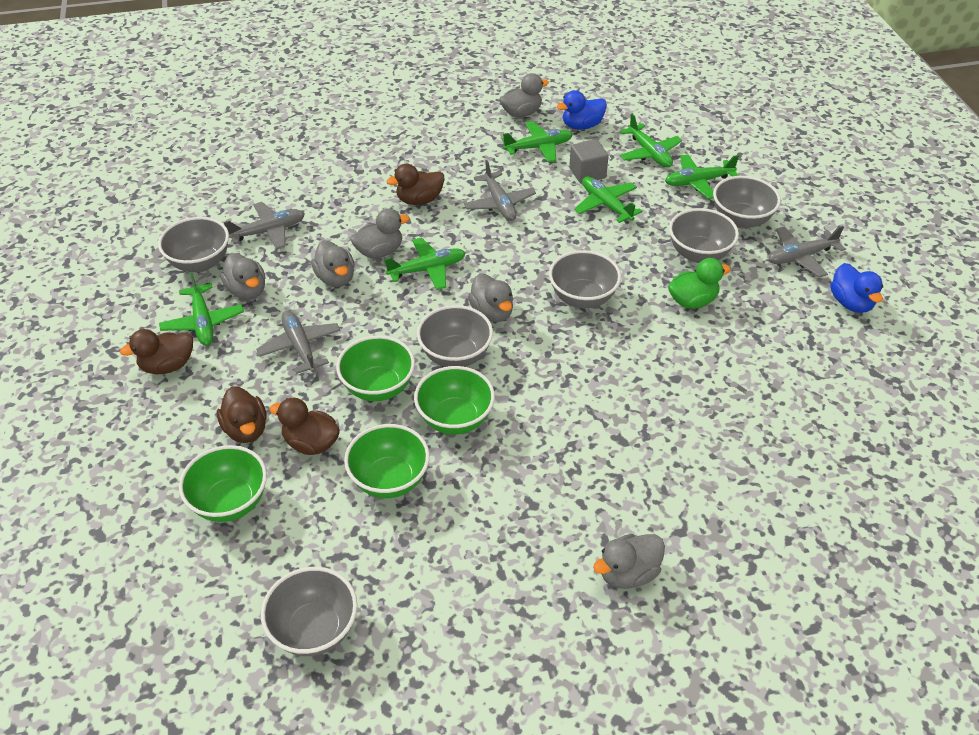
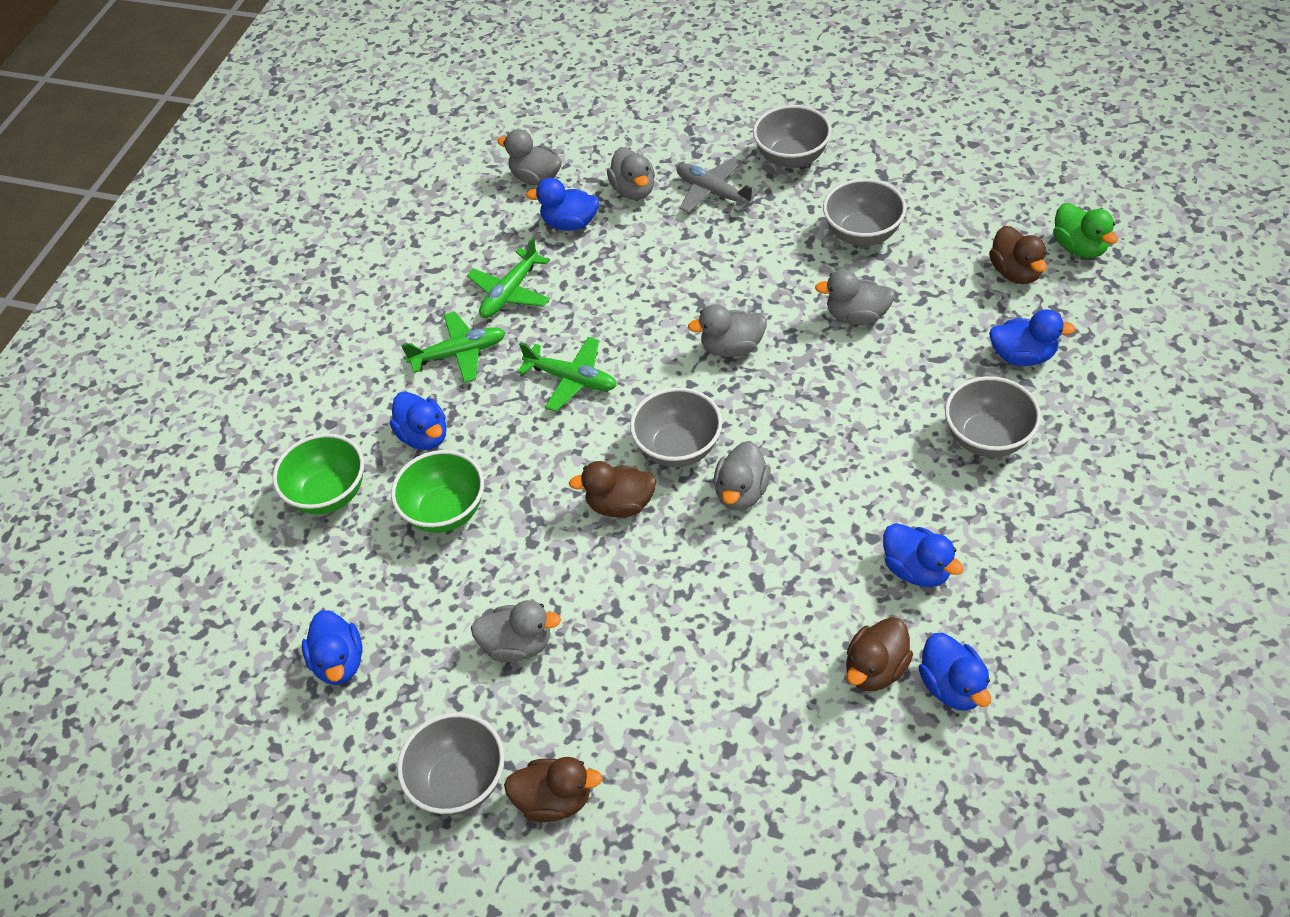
blue duck: [557,90,607,130] [830,263,883,313] = 2 -> [302,610,363,685] [390,392,447,450] [526,178,599,231] [883,523,963,587] [919,633,991,711] [989,309,1076,366] = 6
green bowl: [179,445,267,522] [336,336,415,401] [344,424,430,498] [414,366,495,435] = 4 -> [272,433,364,514] [391,450,484,533] = 2
green plane: [159,272,244,346] [384,238,465,290] [502,121,573,162] [574,176,643,223] [620,114,682,168] [665,154,739,199] = 6 -> [401,312,506,383] [467,237,550,318] [517,337,617,411] = 3
grey bowl: [158,217,229,272] [261,567,357,656] [417,305,493,367] [549,250,621,308] [669,208,739,263] [713,176,781,229] = 6 -> [397,712,504,815] [630,387,722,467] [753,105,832,168] [823,179,906,246] [945,376,1041,457] = 5
grey cube: [569,139,609,184] = 1 -> none = 0
grey plane: [223,202,305,249] [256,311,340,374] [464,160,536,221] [768,226,846,277] = 4 -> [676,158,760,213] = 1

